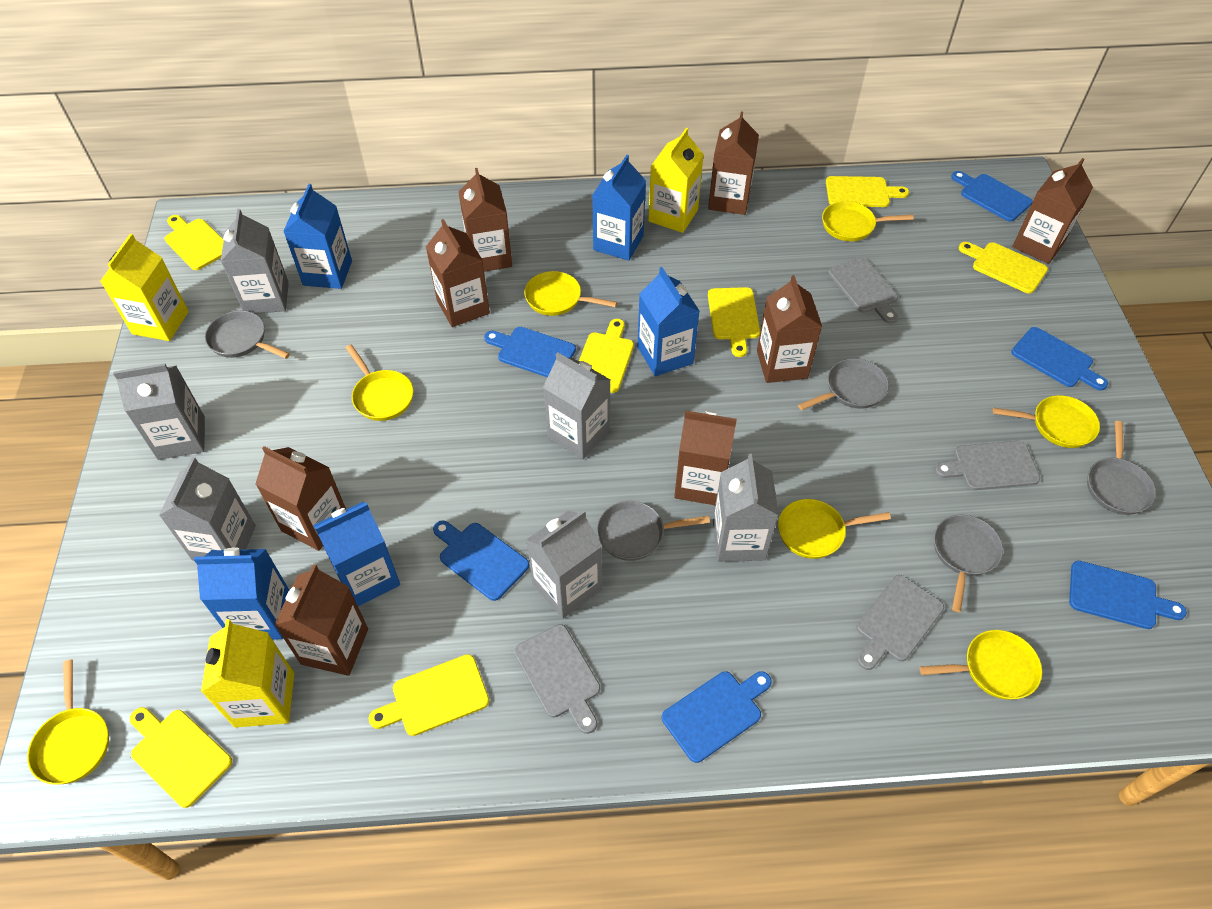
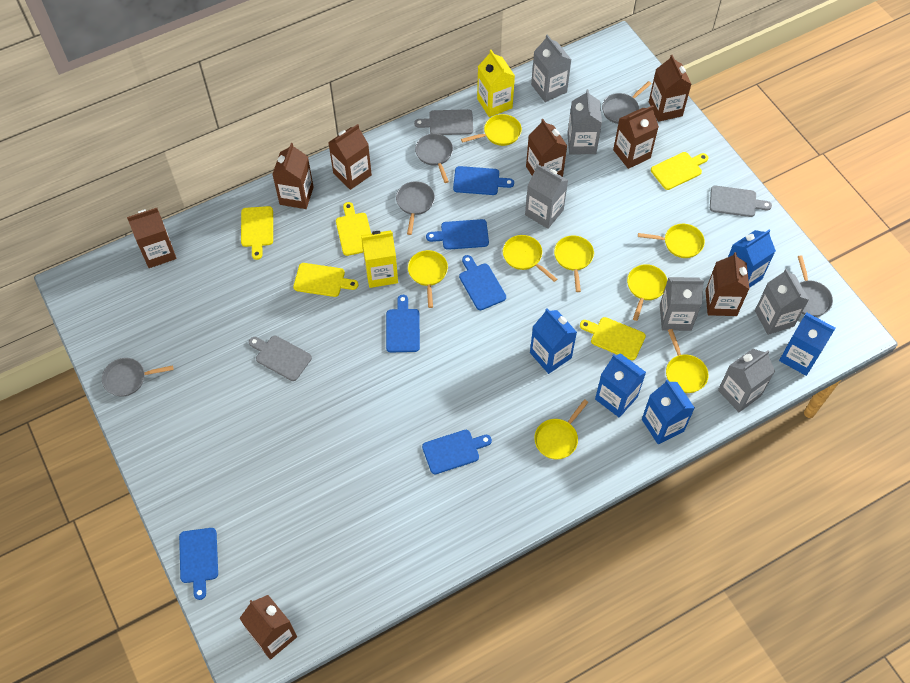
grey cutting board: [514,624,600,734] [828,257,898,324] [857,575,944,670] [934,441,1040,490] = 4 -> [249,336,312,381] [414,109,473,135] [710,186,772,217] = 3
yellow carton: [100,234,189,341] [201,619,294,727] [648,128,704,233] = 3 -> [361,230,398,288] [477,50,515,117] = 2
yellow cutting board: [130,707,232,808] [165,215,224,270] [369,654,489,736] [579,319,634,393] [708,287,760,357] [826,176,909,207] [959,242,1048,294] = 7 -> [241,206,273,260] [293,263,358,297] [336,202,371,256] [580,317,646,360] [651,152,708,190] = 5
yellow pan: [27,660,109,785] [346,345,414,421] [524,271,617,316] [778,499,891,559] [822,201,914,241] [920,630,1042,700] [993,395,1100,448] = 7 -> [408,250,448,308] [461,114,522,146] [503,235,557,282] [534,399,588,459] [554,235,594,292] [627,264,667,321] [638,224,705,258] [666,329,709,393] = 8

